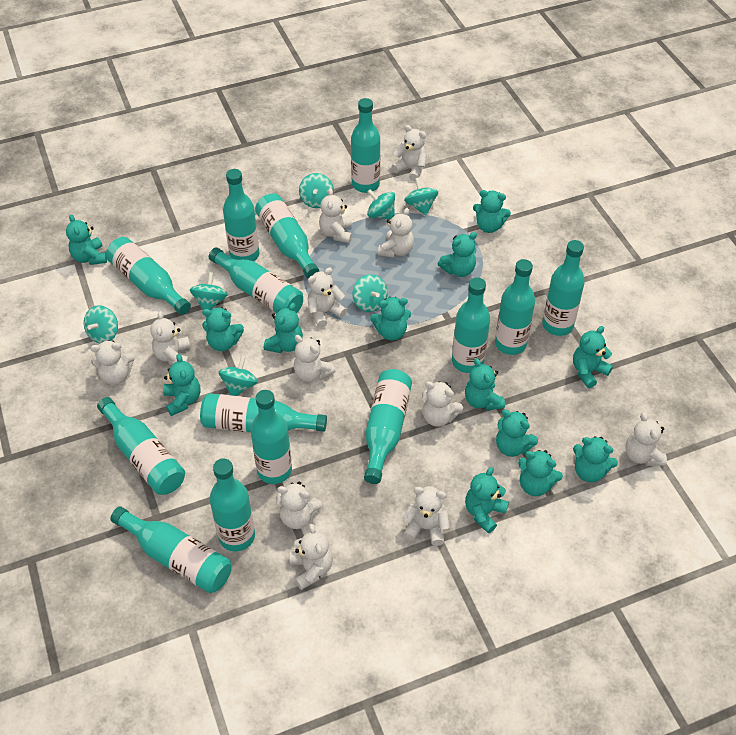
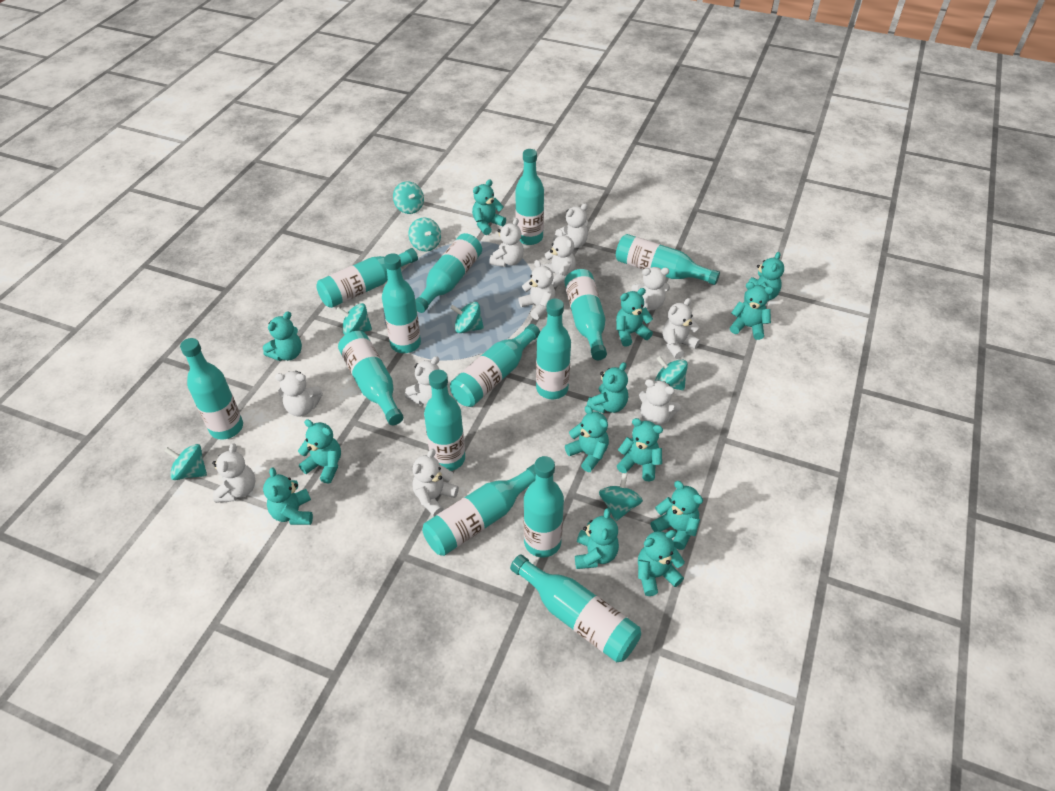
white teddy bear: [91,340,135,385] [150,311,190,365] [276,481,322,529] [290,524,333,590] [294,335,335,382] [307,268,347,328] [319,188,352,243] [378,208,414,258] [392,125,427,181] [402,486,450,546] [422,381,463,427] [626,412,667,466] = 12 -> [212,443,256,503] [275,371,323,417] [405,356,439,405] [413,449,459,517] [489,218,524,267] [518,260,555,320] [541,229,576,287] [553,203,588,248] [632,267,670,310] [639,379,681,426] [662,298,700,359] = 11

